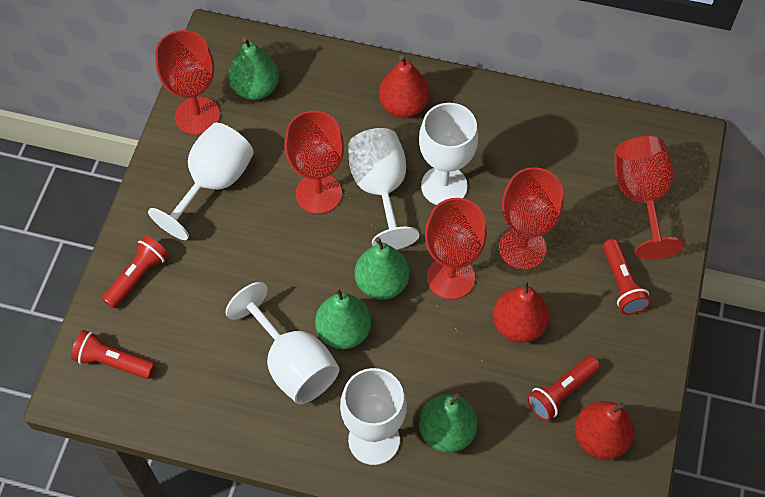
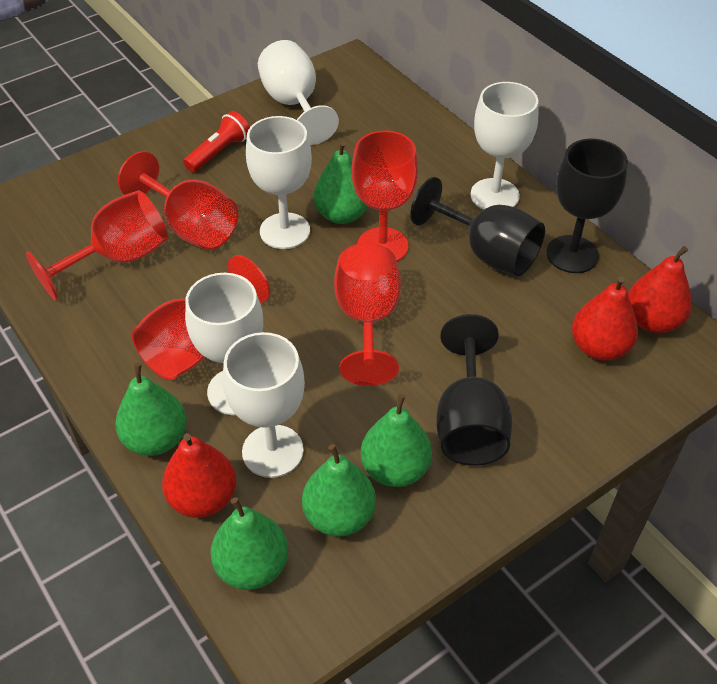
black goblet: none = 0 -> [410,177,545,276] [436,314,512,466] [546,138,628,273] = 3
green pear: [228,38,279,100] [315,287,371,349] [354,237,410,300] [419,393,478,453] = 4 -> [115,363,187,456] [210,497,288,590] [302,444,376,536] [314,141,368,224] [361,394,432,487] = 5
red flashlight: [71,330,155,379] [102,235,169,309] [527,356,600,421] [603,239,651,314] = 4 -> [183,111,250,172] = 1

